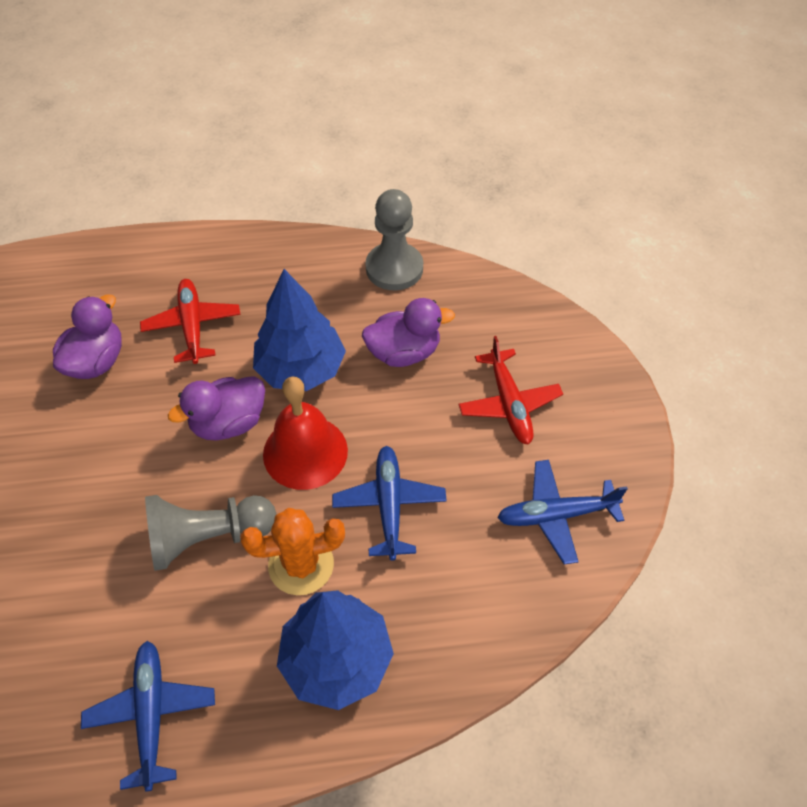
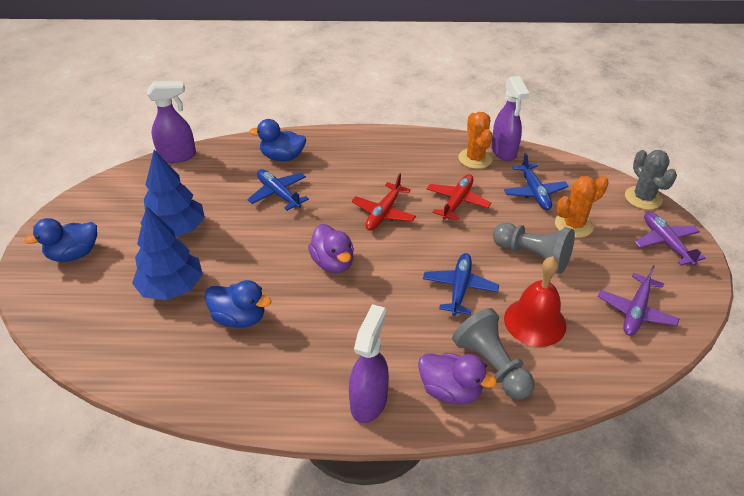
blue duck: none = 0 -> [24,218,97,262] [204,280,272,328] [249,119,306,161] = 3
grey cactus: none = 0 -> [625,150,677,210] = 1
orange cactus: [240,508,345,595] = 1 -> [458,112,493,169] [555,175,609,238] = 2
purple duck: [53,294,122,379] [168,376,265,440] [362,298,455,367] = 3 -> [308,224,354,273] [418,353,497,405] = 2
purple plane: none = 0 -> [598,265,680,336] [635,212,705,266] = 2
purple spray bottle: none = 0 -> [147,81,196,163] [349,304,389,423] [491,76,530,161] = 3

